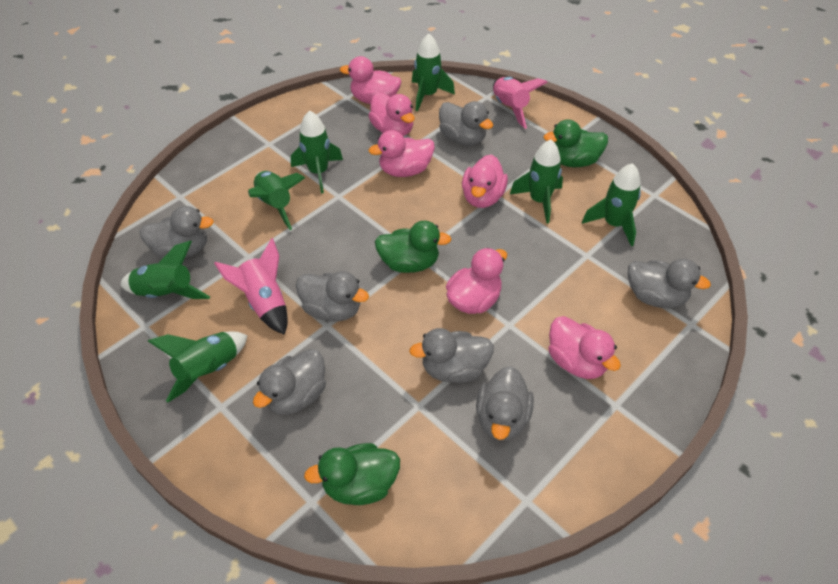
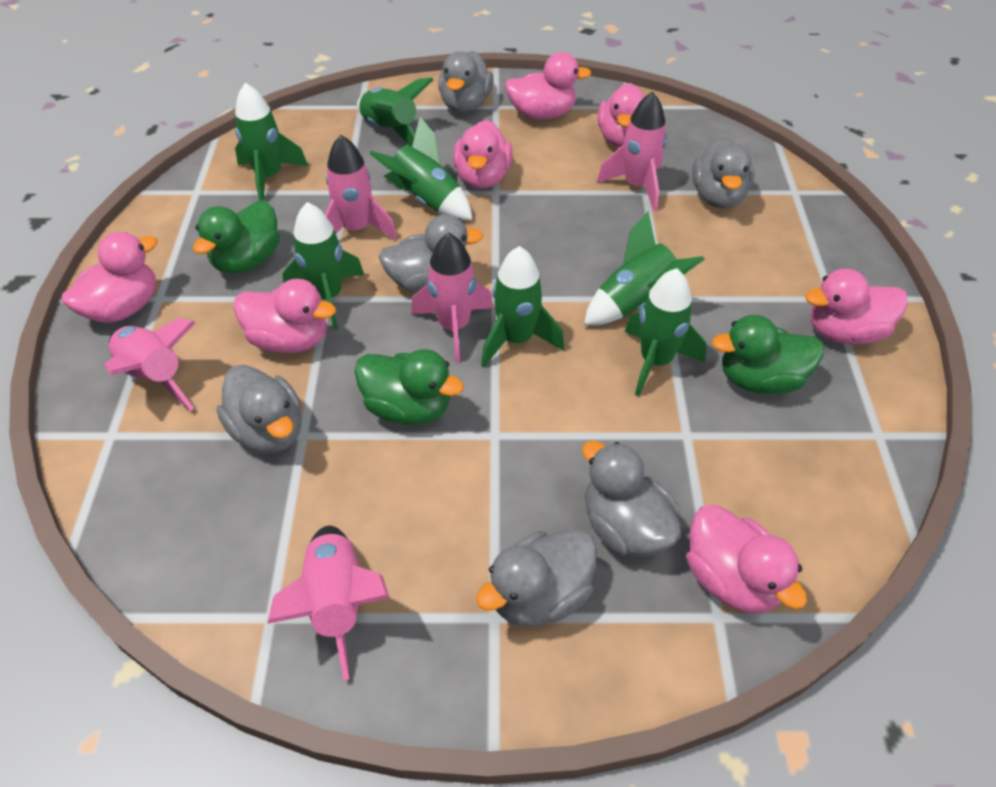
grey duck: [139,206,214,258] [253,349,326,415] [296,271,369,322] [409,328,494,383] [439,101,493,146] [476,366,534,441] [628,258,711,308] = 7 -> [217,365,302,453] [379,214,483,293] [438,51,494,112] [476,530,597,627] [582,441,681,557] [692,137,754,209] = 6
pink duck: [340,56,401,104] [368,93,415,136] [368,130,435,177] [446,248,507,314] [462,154,508,208] [548,316,621,379] = 6 -> [62,232,158,323] [233,279,336,353] [453,120,513,189] [505,52,592,120] [598,83,645,147] [687,504,807,614] [805,269,908,344] = 7
pink rocket: [214,238,288,335] [493,77,548,129] = 2 -> [105,318,196,411] [267,526,390,680] [325,135,397,240] [411,233,494,363] [597,92,667,212] = 5

